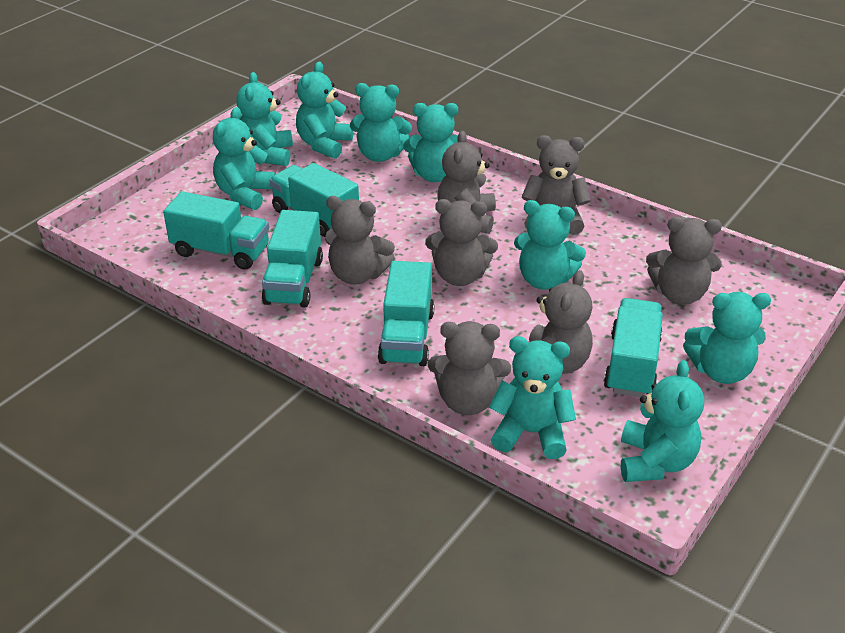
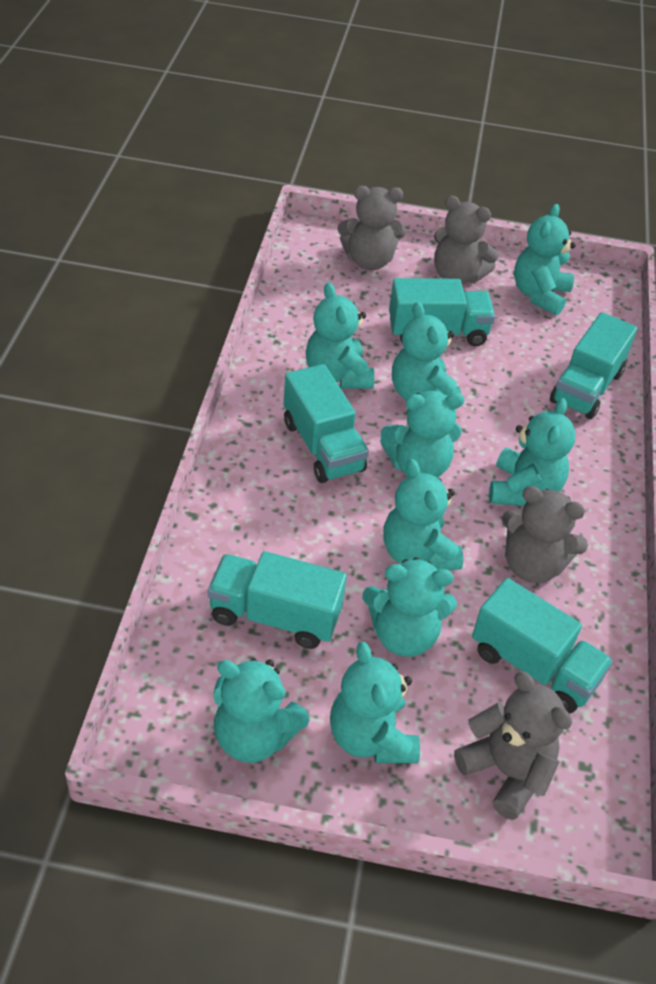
grey teddy bear: [325,196,395,285] [425,199,498,286] [428,321,511,415] [438,131,496,234] [522,135,591,235] [529,270,593,374] [646,217,722,305] = 7 -> [338,186,406,270] [434,195,499,284] [454,671,572,820] [502,486,588,583] = 4

